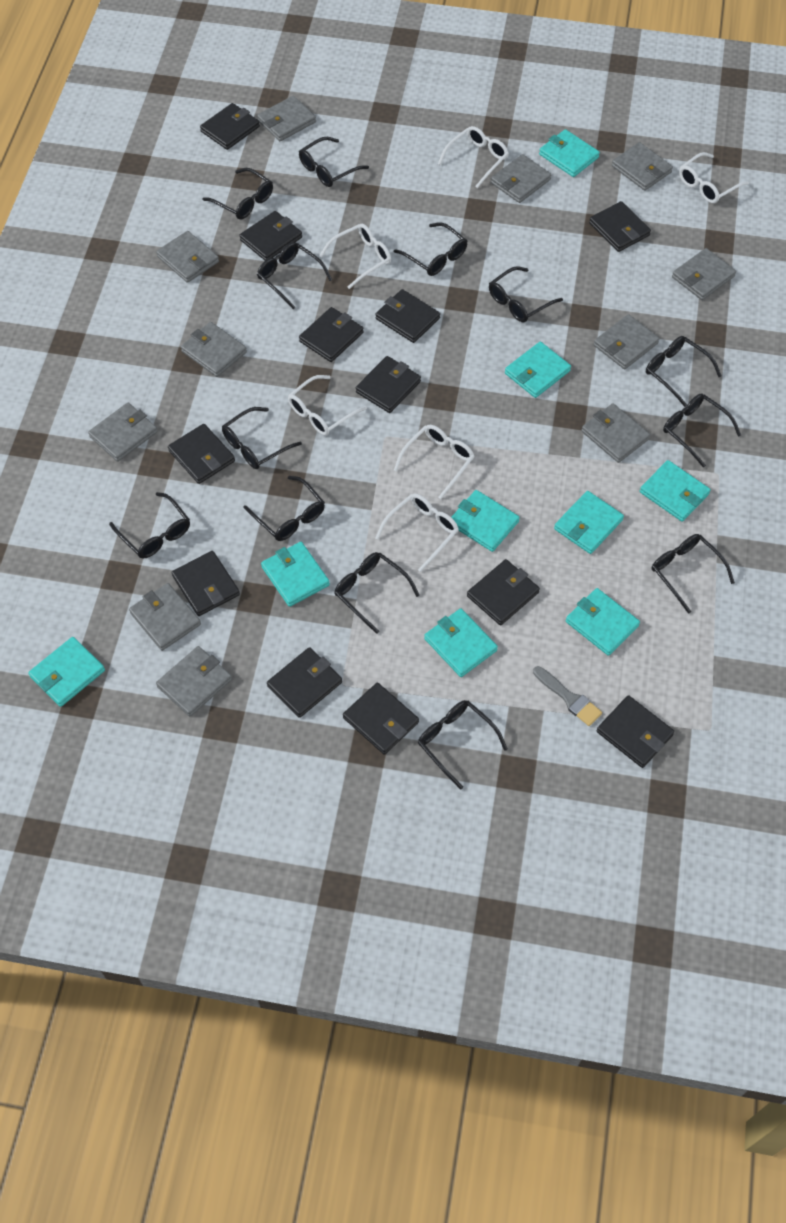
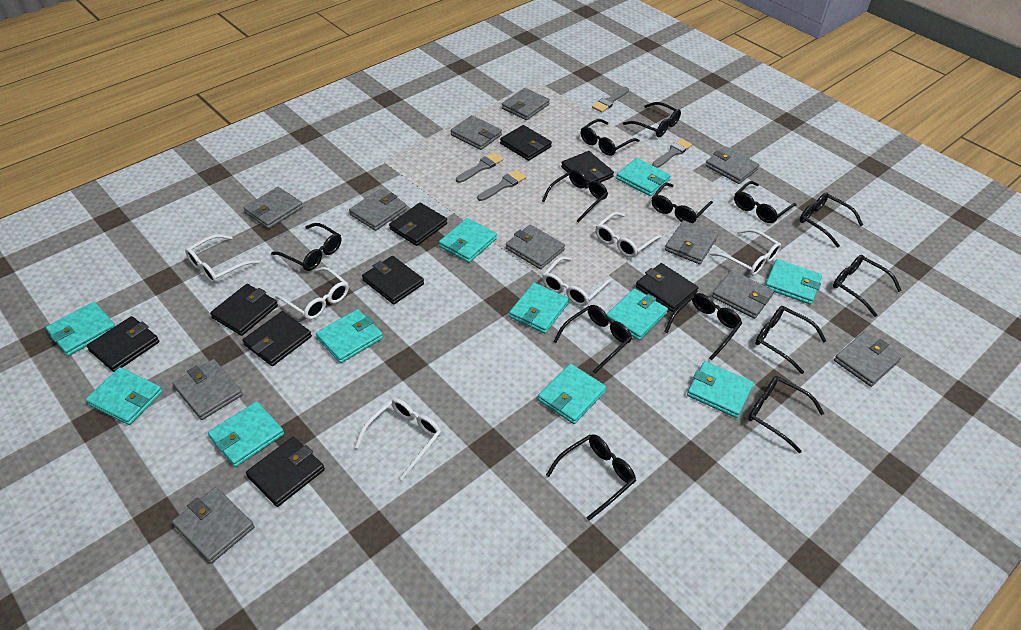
black wallet: [168,424,235,484] [172,551,240,616] [200,103,260,150] [239,211,302,260] [267,647,342,718] [299,307,364,362] [343,682,419,755] [356,356,421,413] [375,289,440,343] [467,559,540,625] [589,201,651,252] [597,695,674,768] = 12 -> [87,316,159,372] [210,284,278,336] [243,311,312,366] [246,437,325,507] [362,256,424,304] [389,203,447,246] [500,125,552,161] [561,151,614,189] [636,263,698,312] = 9
grey brush: [533,666,602,726] = 1 -> [456,152,503,183] [477,170,526,201] [592,87,629,112] [652,138,692,168] = 4
turquoise wallet: [28,637,105,707] [261,542,330,607] [424,608,498,677] [451,490,520,552] [505,342,571,398] [539,129,600,177] [554,491,624,554] [566,588,640,656] [640,460,711,522] = 9 -> [46,302,115,356] [85,367,163,425] [208,401,284,467] [316,309,383,363] [439,218,497,263] [509,283,569,334] [538,364,606,424] [607,289,668,340] [616,158,671,196] [687,361,754,418] [765,259,822,305] = 11

